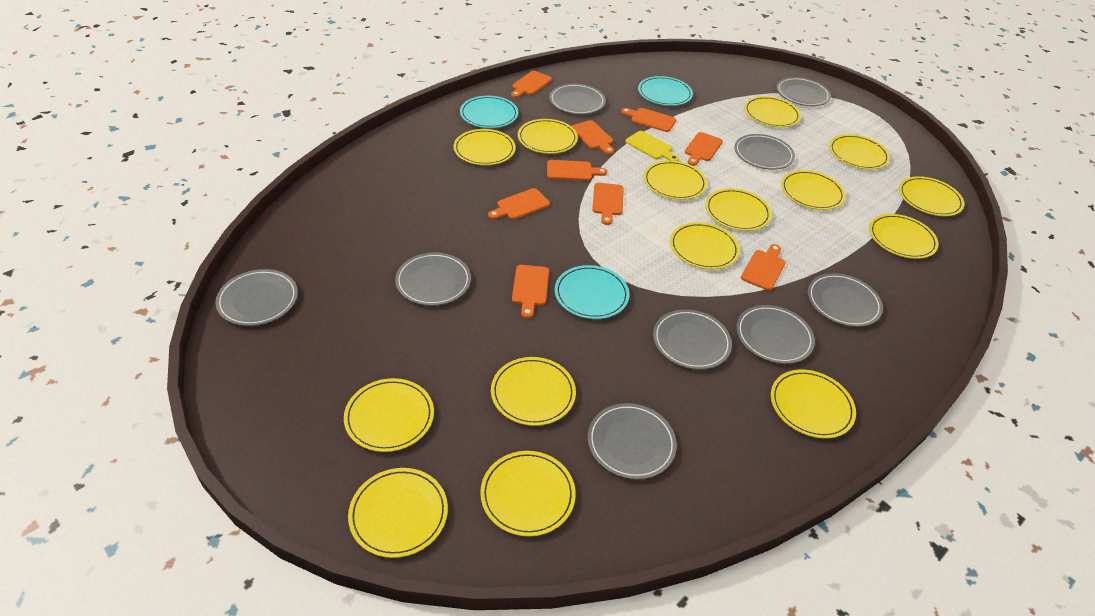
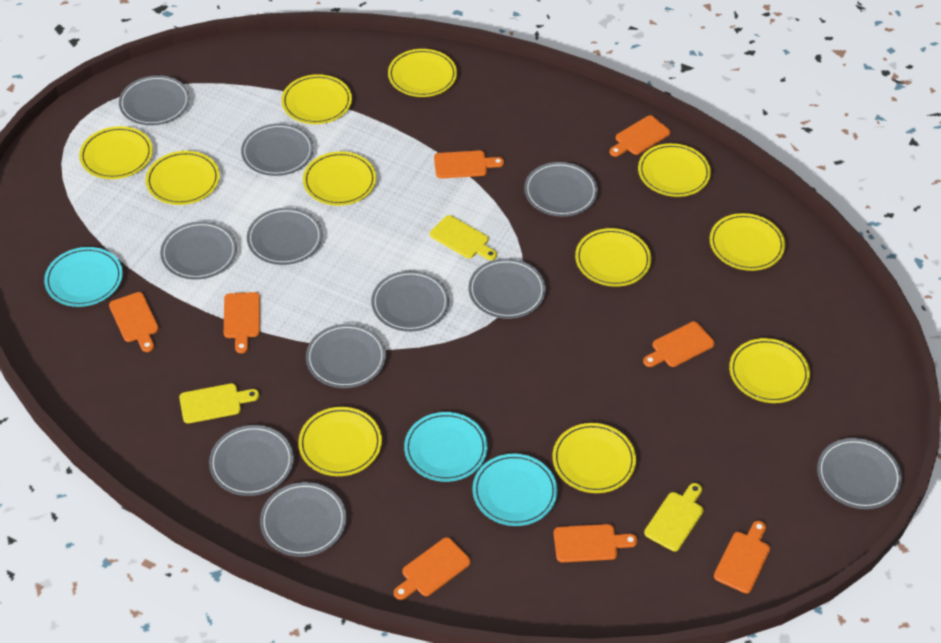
grey plate: [215,269,298,326] [395,252,471,306] [549,84,606,114] [588,403,677,480] [653,309,732,370] [734,134,795,170] [736,305,815,364] [776,77,831,106] [808,273,883,327] = 9 -> [119,75,190,126] [160,221,237,280] [209,425,294,496] [241,123,314,176] [247,208,323,265] [260,482,347,557] [306,324,386,388] [371,271,449,332] [469,258,546,319] [524,162,598,217] [817,438,902,509] = 11
orange cutting board: [488,188,550,219] [511,71,552,98] [512,265,549,318] [547,160,607,181] [571,120,614,154] [592,183,624,225] [621,108,676,132] [685,132,723,166] [741,244,786,291] = 9 -> [109,292,159,352] [224,292,260,353] [394,537,471,600] [434,150,504,178] [554,524,638,562] [610,115,671,157] [643,321,715,367] [714,521,770,593] = 8
yellow cutting board: [625,131,679,161] = 1 -> [179,383,259,423] [430,215,497,260] [644,483,704,551] = 3
yellow plate: [344,378,434,452] [348,468,448,558] [454,129,516,165] [480,451,576,537] [491,357,576,426] [518,119,578,154] [644,160,707,200] [670,222,740,270] [705,188,772,231] [744,96,801,127] [771,370,856,439] [781,170,845,210] [829,134,890,169] [869,214,939,259] [899,176,965,216] = 15 -> [79,126,153,179] [146,151,220,205] [281,74,352,124] [298,407,382,476] [303,151,376,206] [388,49,457,97] [552,423,636,493] [575,228,651,287] [638,143,711,197] [710,213,785,271] [729,338,810,403] = 11

